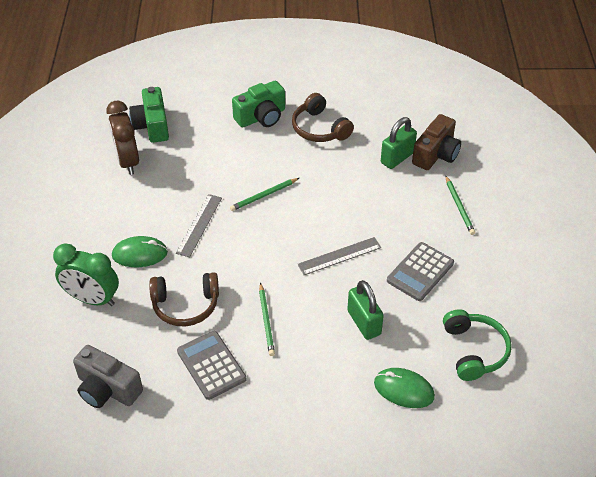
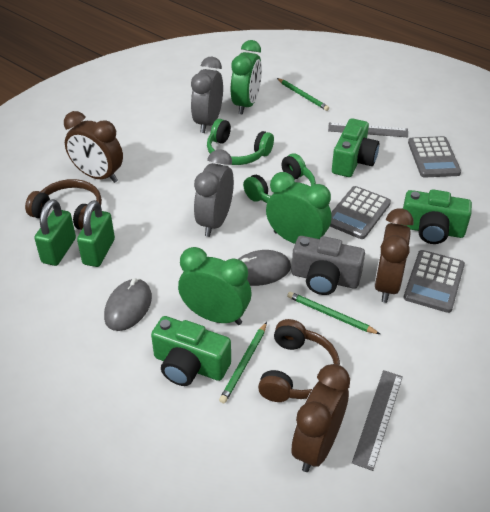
brown camera: [412,114,461,170] = 1 -> none = 0
brown clock: [106,101,139,175] = 1 -> [64,111,123,183] [292,364,350,472] [374,208,413,303] = 3
green camera: [129,87,169,143] [232,81,285,128] = 2 -> [151,316,231,386] [332,118,379,177] [403,189,472,244] = 3
green clock: [53,243,119,306] = 1 -> [178,247,251,325] [231,40,262,115] [266,172,331,244] = 3
green headphones: [443,309,512,381] = 1 -> [207,119,274,165] [243,153,316,203] = 2
green mouse: [112,236,168,267] [374,368,435,408] = 2 -> none = 0
grey calculator: [177,331,246,400] [387,242,454,301] = 2 -> [330,186,391,239] [403,250,465,313] [408,136,461,177] = 3
grey clock: none = 0 -> [191,57,223,133] [194,150,234,237] = 2
grey mouse: none = 0 -> [104,278,152,331] [238,250,291,286] = 2

